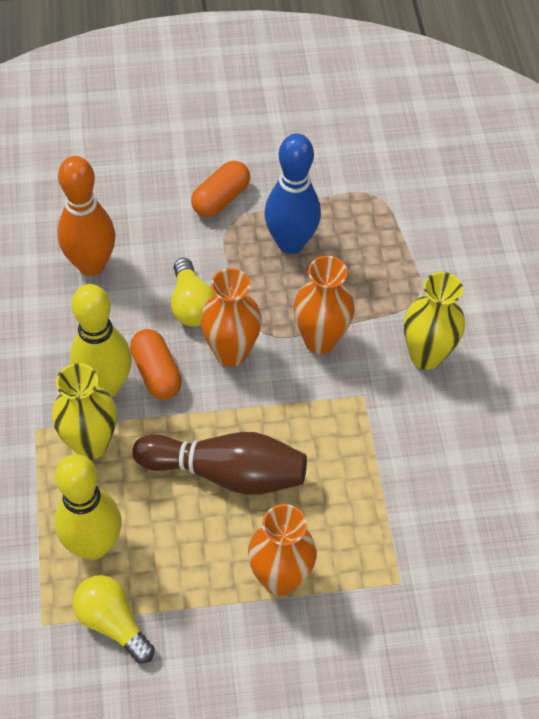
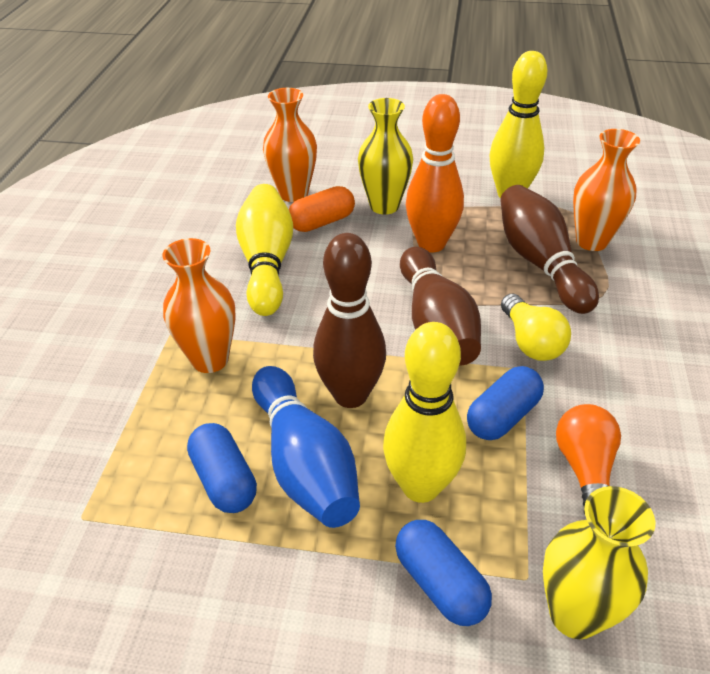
blue capsule: none = 0 -> [187,423,257,513] [395,520,492,626] [467,366,544,440] = 3
brown bowling pin: [132,432,307,495] = 1 -> [313,233,386,408] [400,247,481,365] [500,185,599,314] = 3
orange capsule: [130,329,182,400] [191,161,250,217] = 2 -> [289,186,355,232] = 1
orange light bulb: none = 0 -> [556,404,621,514] = 1
yellow bowling pin: [54,454,122,560] [70,284,132,397] = 2 -> [236,184,293,316] [383,322,466,503] [490,51,547,198] = 3
yellow light bulb: [73,575,155,663] [171,258,215,327] = 2 -> [501,294,571,361] = 1

